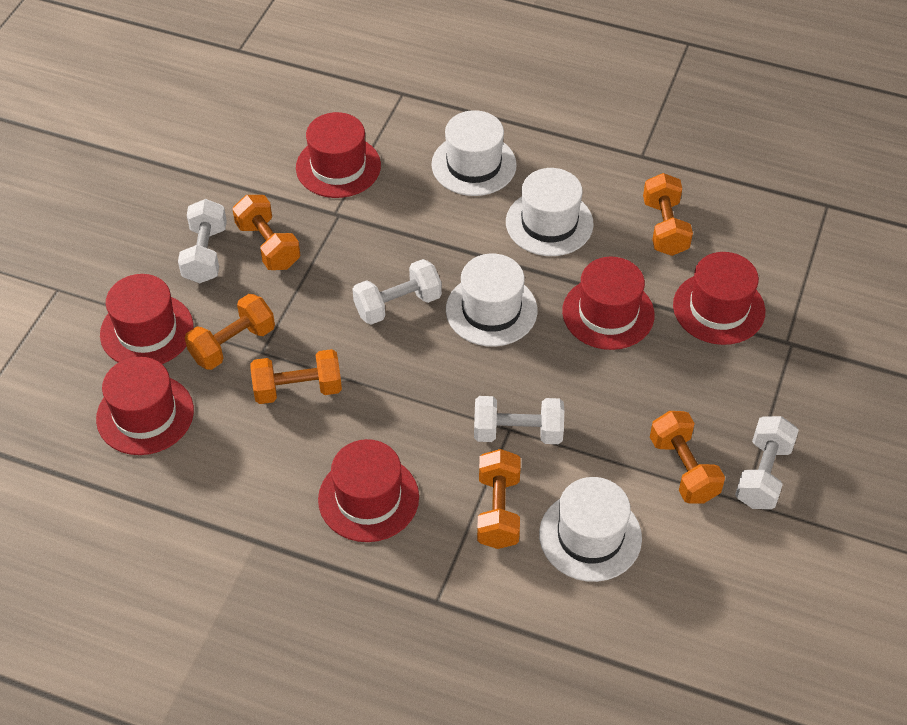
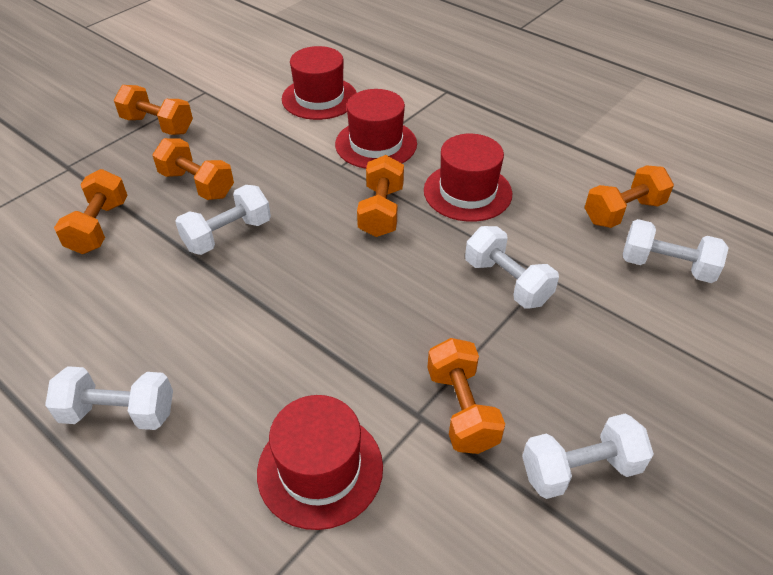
red hat: [96,357,194,455] [100,274,193,364] [296,112,381,198] [318,439,419,542] [562,257,655,350] [673,252,765,345] = 6 -> [257,395,383,530] [282,46,357,120] [335,89,417,169] [424,134,512,222] = 4
white dumbbell: [178,199,227,283] [352,259,442,325] [474,396,564,444] [735,416,799,509] = 4 -> [45,366,173,430] [175,185,271,255] [465,226,559,308] [522,414,654,499] [623,219,729,283] = 5
white hat: [431,110,517,196] [446,254,538,347] [506,168,594,256] [539,477,642,582] = 4 -> none = 0

